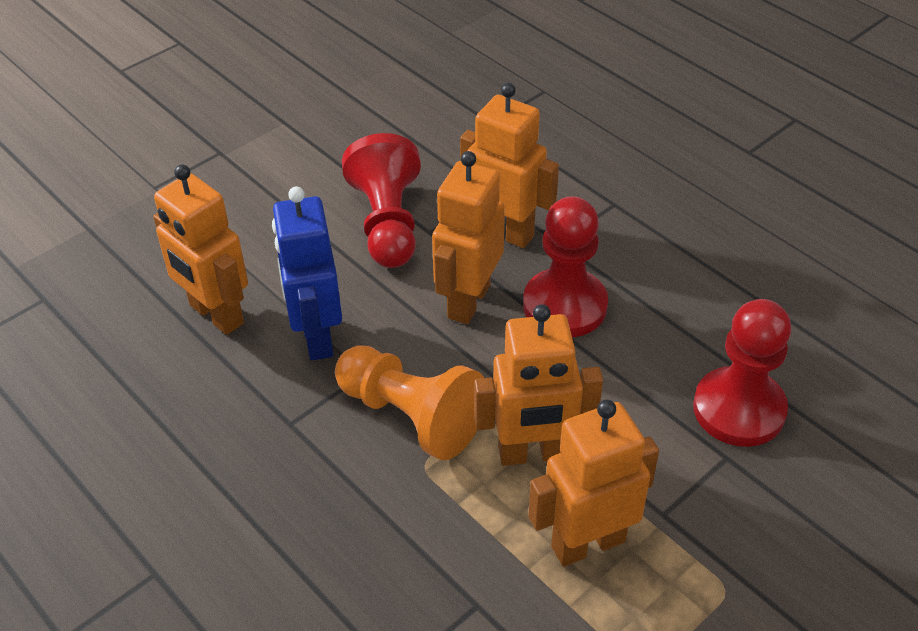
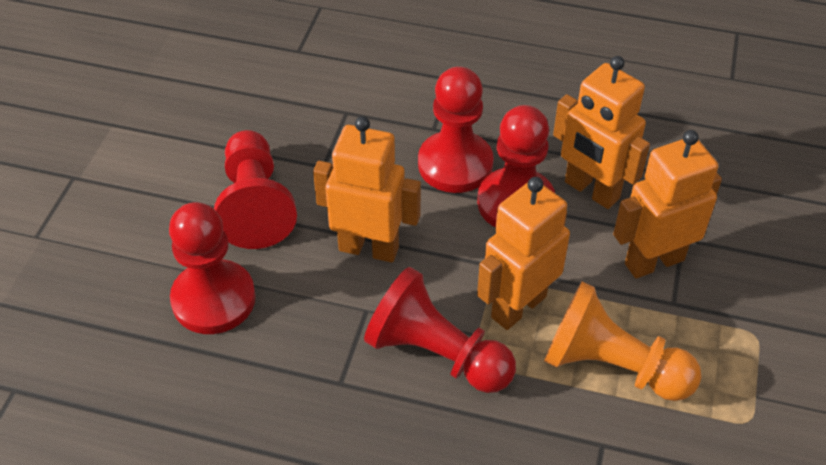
blue robot: [272,187,342,360] = 1 -> none = 0
orange robot: [153,164,248,335] [432,151,505,324] [460,83,559,248] [474,304,603,466] [528,399,659,567] = 5 -> [313,116,421,263] [477,177,570,330] [553,56,650,209] [613,130,722,279] = 4
red pawn: [342,133,421,268] [523,196,608,337] [693,299,791,447] = 3 -> [169,202,256,334] [214,130,297,249] [364,267,516,393] [418,66,494,193] [477,105,555,228] = 5

